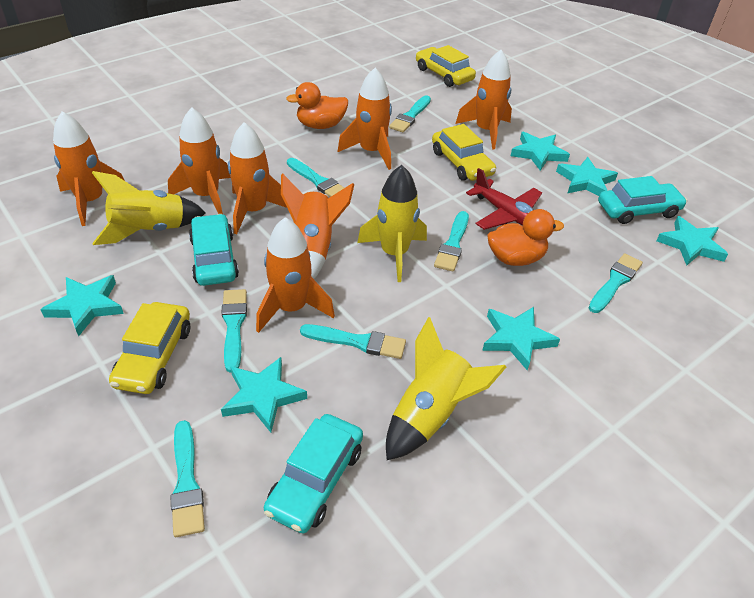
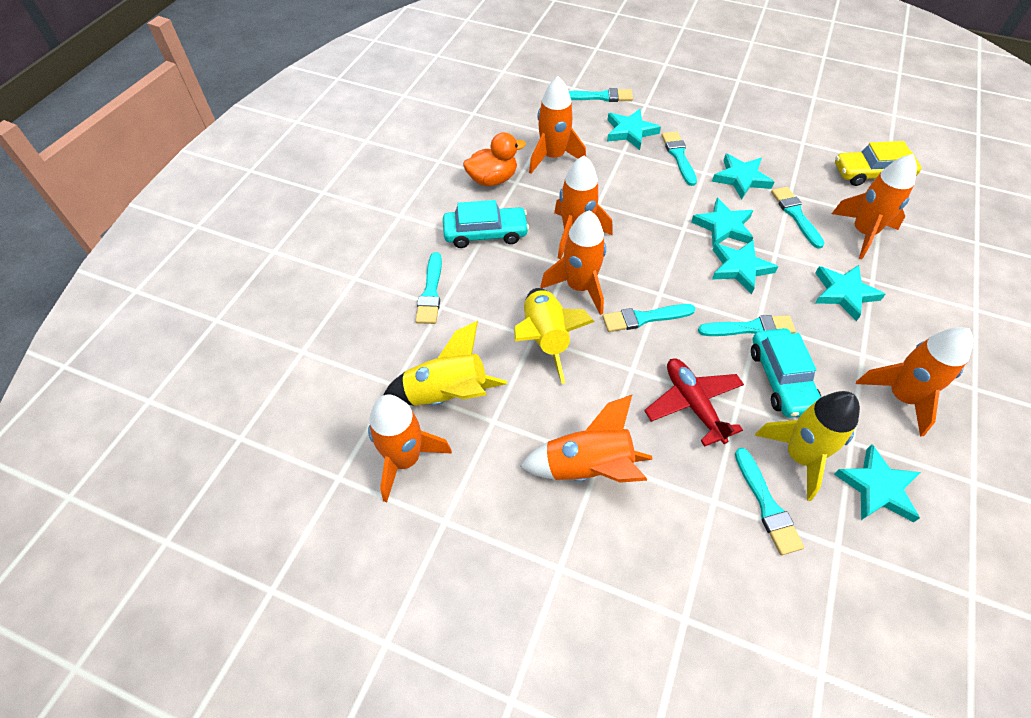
orange duck: [286,82,348,129] [487,209,564,266] = 2 -> [463,132,526,186] = 1
turquoise car: [189,214,239,286] [263,414,363,533] [598,176,687,224] = 3 -> [443,200,529,248] [751,328,821,418] = 2
yellow car: [109,302,190,394] [416,45,476,87] [432,124,496,181] = 3 -> [835,141,921,186] = 1

